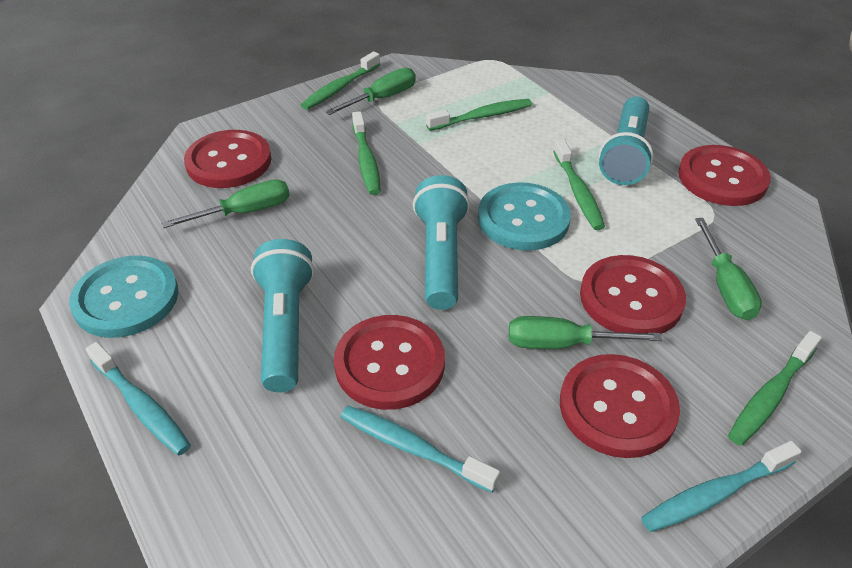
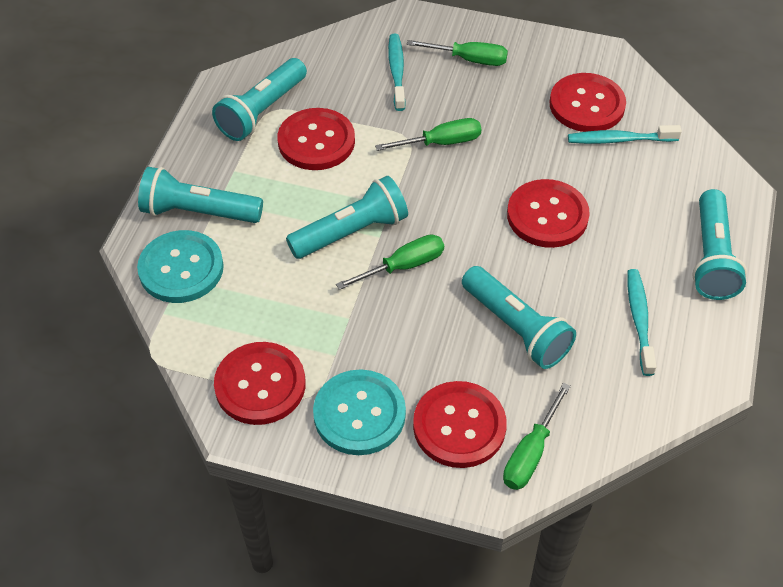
green toothbrush: [301,51,380,110] [352,111,381,195] [426,99,532,131] [553,139,605,230] [728,331,822,446] = 5 -> none = 0
turquoise flashlight: [251,239,314,392] [413,175,470,310] [599,97,654,185] = 3 -> [138,167,263,223] [212,58,307,141] [286,176,408,259] [462,266,576,369] [692,189,747,300] = 5

